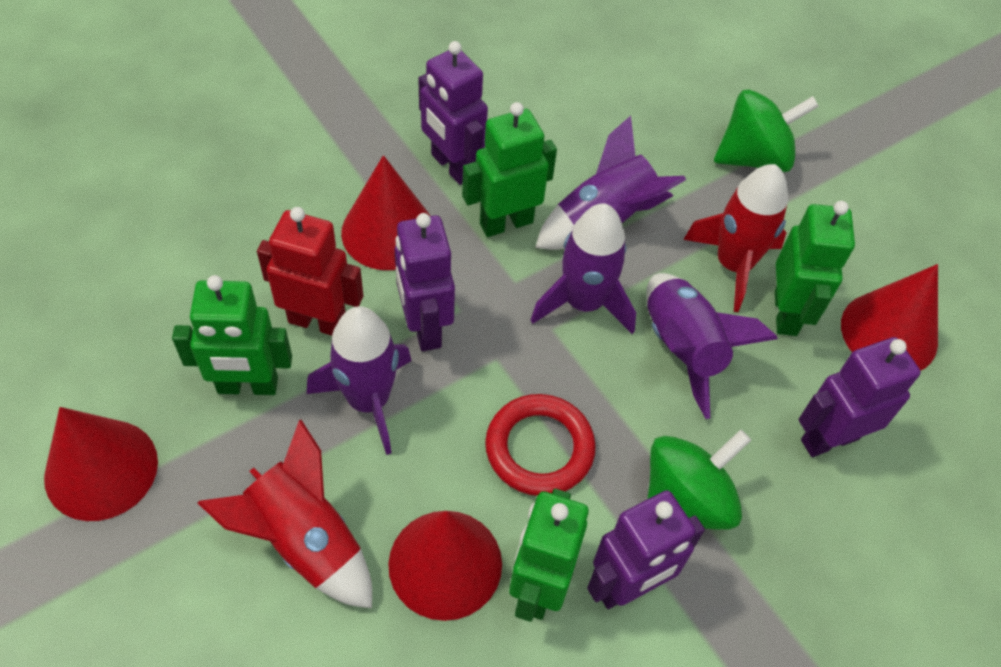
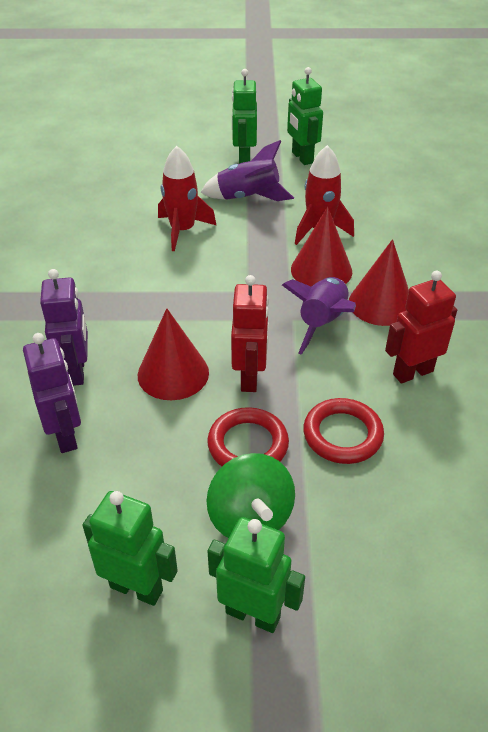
green spinning top: [647,429,751,530] [714,89,819,172] = 2 -> [207,453,295,538] = 1
purple robot: [395,213,455,351] [418,41,488,185] [587,490,705,609] [798,337,921,457] = 4 -> [23,333,81,453] [40,269,88,386] = 2
purple rocket: [307,306,412,455] [531,203,636,334] [535,116,686,250] [647,273,778,419] = 4 -> [200,140,294,201] [282,277,356,355] = 2
red cone: [44,407,158,521] [341,155,430,270] [388,511,502,621] [841,264,938,371] = 4 -> [138,308,209,400] [291,207,352,287] [349,239,409,326] = 3
red ring: [485,394,596,496] = 1 -> [207,407,289,466] [303,398,384,464] = 2
red robot: [257,207,363,336] = 1 -> [231,275,269,392] [385,271,457,384] = 2

